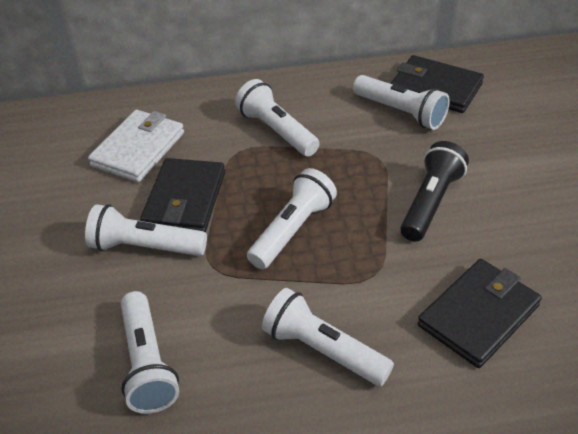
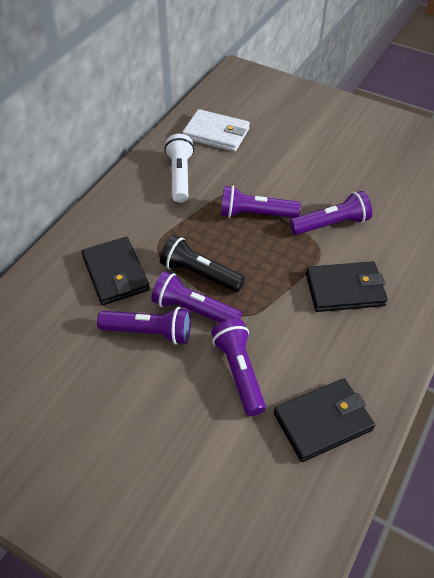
purple flashlight: none = 0 -> [97,307,191,345] [151,271,242,323] [211,319,266,416] [221,186,301,218] [290,191,372,235] = 5
white flashlight: [85,204,207,256] [121,291,179,414] [235,79,320,157] [247,168,337,269] [262,288,394,386] [353,75,450,130] = 6 -> [164,134,194,203] = 1

